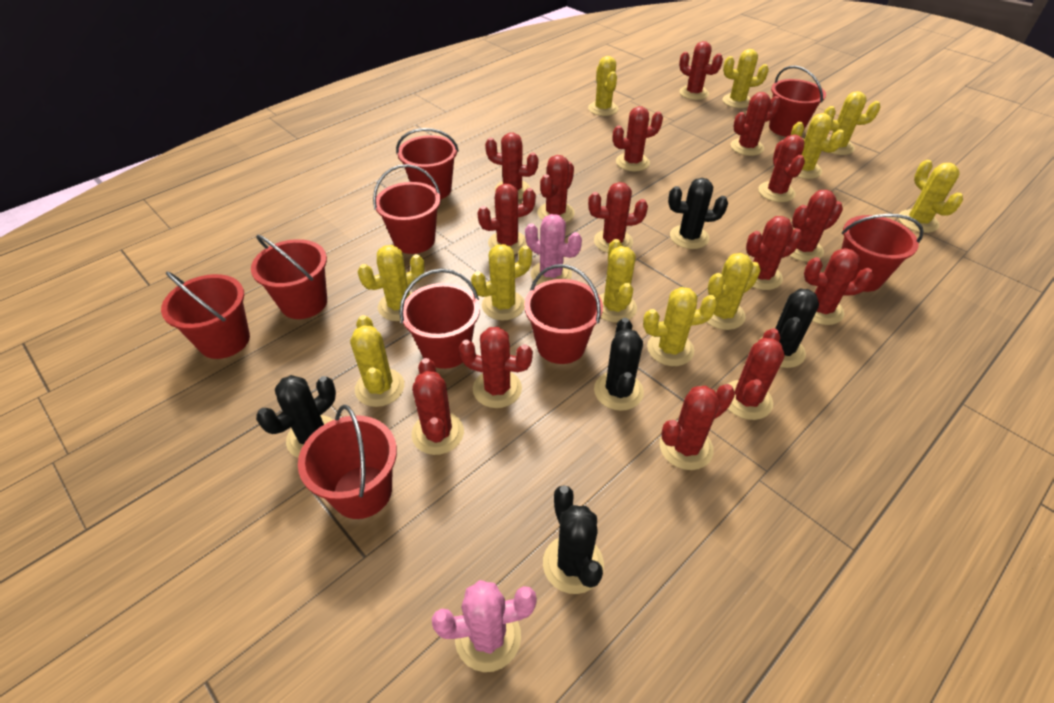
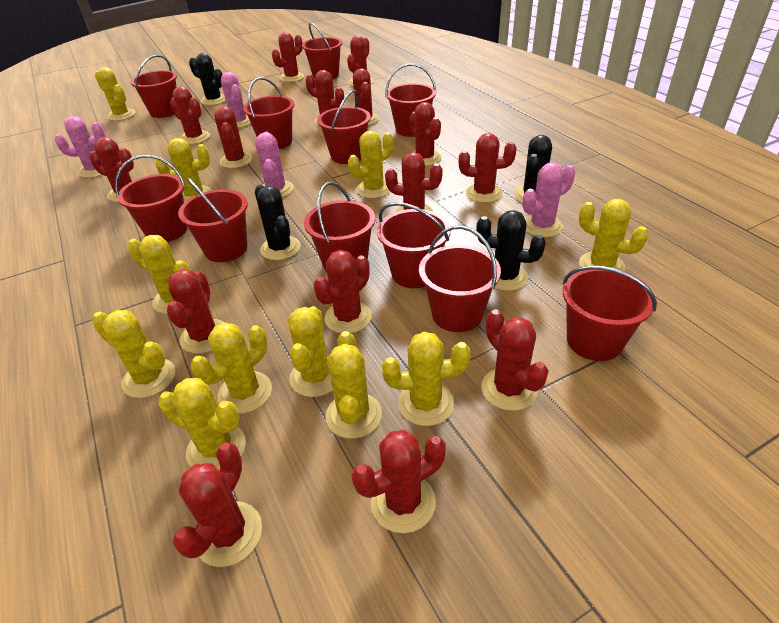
black cactus: [256,375,336,458] [543,485,604,594] [594,318,644,411] [668,178,728,249] [759,289,819,368] = 5 -> [189,53,226,105] [255,185,301,260] [476,210,546,291] [514,135,552,203] = 4
pink cactus: [432,580,537,672] [525,214,582,285] = 2 -> [55,116,106,178] [221,72,251,128] [255,132,294,197] [523,163,575,237] = 4
red bucket: [161,272,250,359] [251,235,327,319] [298,405,397,519] [373,164,441,254] [396,128,459,199] [399,269,480,369] [524,264,603,364] [769,66,826,137] [841,214,924,292] = 9 -> [115,155,188,242] [130,55,177,118] [178,177,248,262] [243,77,294,149] [302,22,342,79] [304,181,375,272] [317,90,371,164] [377,202,451,288] [386,64,436,137] [419,225,501,332] [563,266,657,361] = 11

